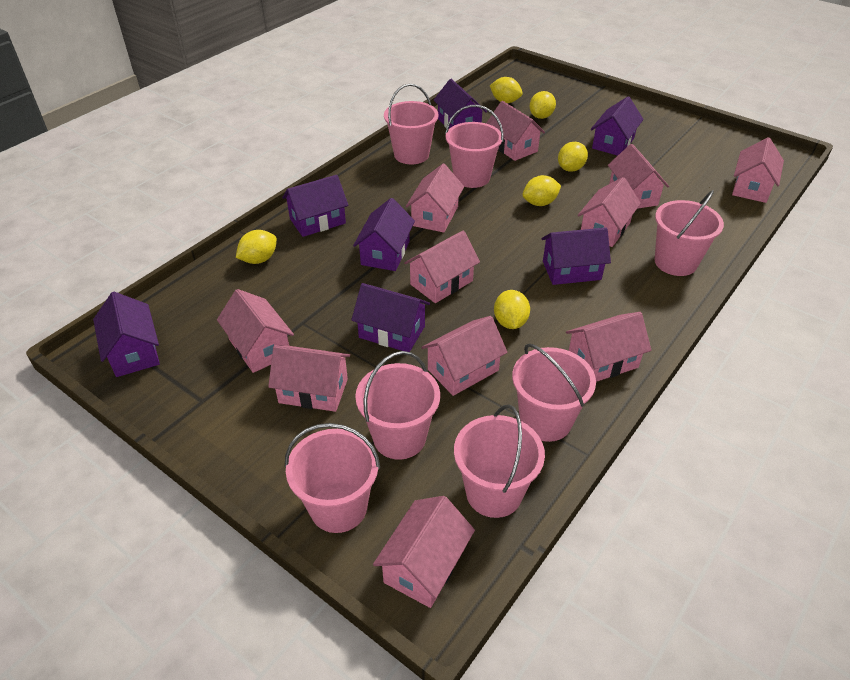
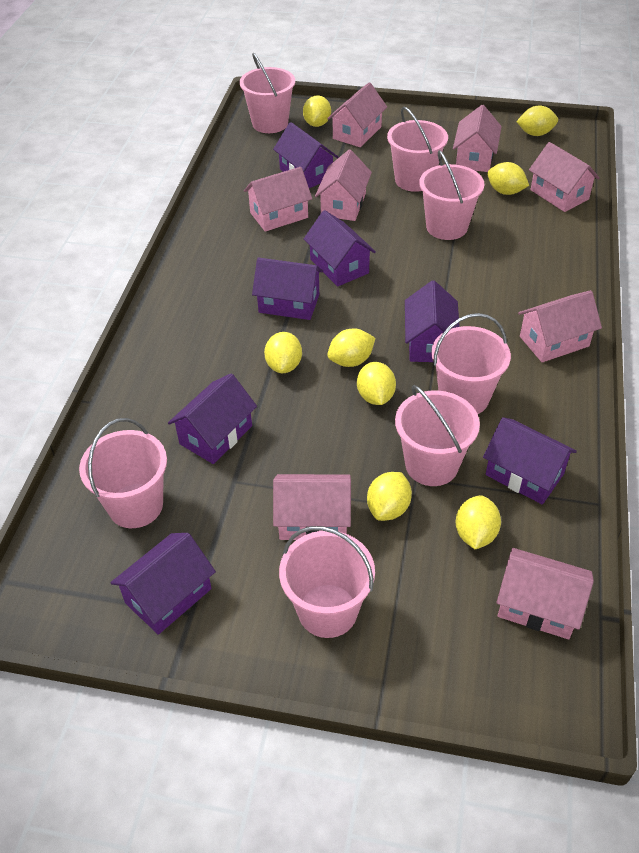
pink house: [217,289,294,373] [268,345,350,412] [373,496,475,608] [404,231,480,303] [406,164,464,233] [422,316,508,396] [486,101,545,161] [566,312,651,382] [578,177,641,247] [608,144,669,209] [732,137,784,203] = 11 -> [244,167,312,232] [273,474,351,540] [315,149,372,221] [327,82,387,147] [453,105,502,172] [496,548,594,639] [518,290,602,362] [529,142,600,212] = 8
yellow lemon: [236,230,277,264] [490,77,523,103] [494,290,530,329] [522,175,561,206] [530,91,556,119] [558,142,588,172] = 6 -> [264,332,302,373] [303,95,331,127] [327,329,375,367] [357,362,396,405] [367,472,412,521] [456,495,501,549] [487,162,529,195] [516,105,558,136] = 8

